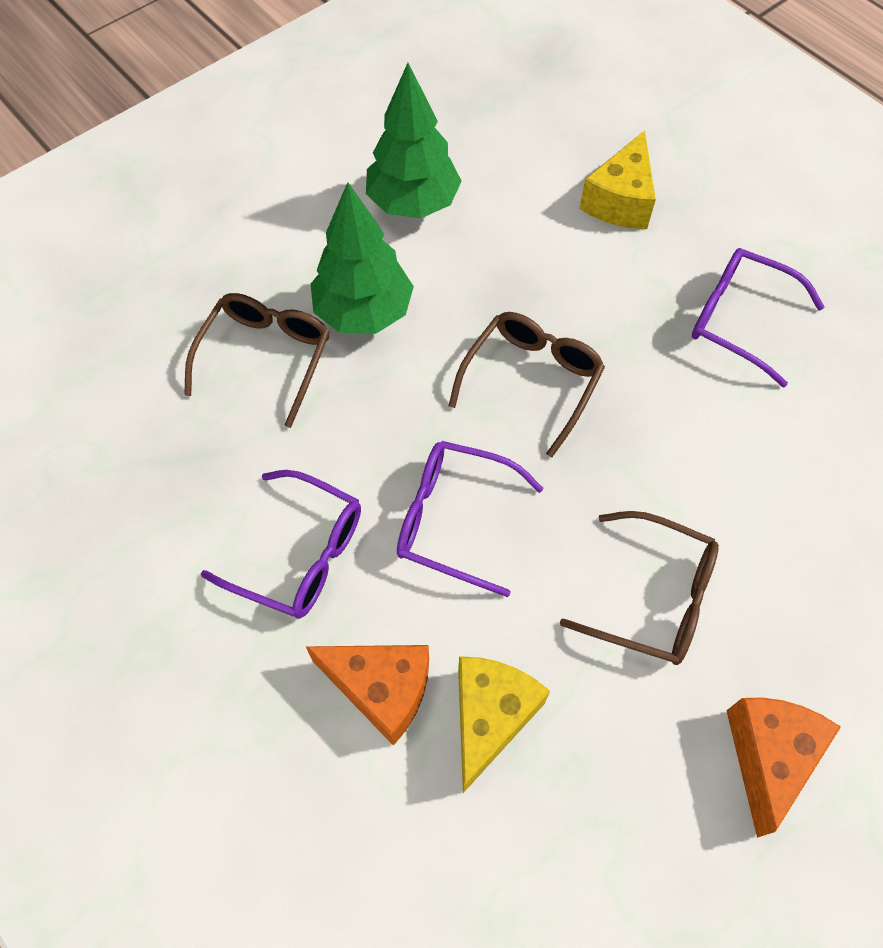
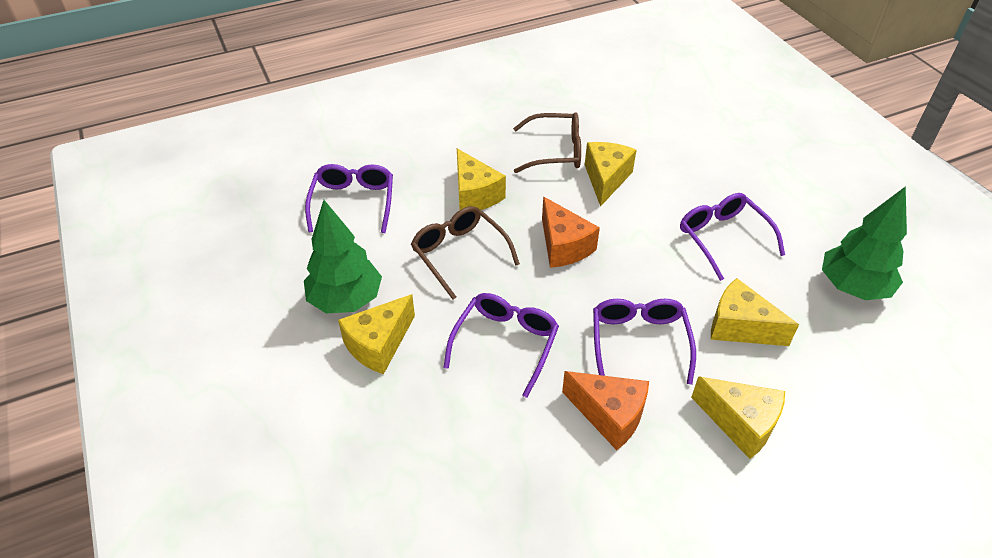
brown glasses: [184,293,330,428] [449,312,605,457] [560,511,719,665] = 3 -> [411,206,520,300] [513,112,581,173] = 2
purple glasses: [201,470,361,619] [397,441,543,597] [692,248,825,387] = 3 -> [305,164,393,233] [443,293,559,398] [593,299,696,385] [680,193,785,281] = 4
yellow cheese: [458,656,550,793] [579,131,656,229] = 2 -> [338,294,415,374] [457,148,506,210] [585,142,636,207] [691,376,785,459] [711,278,799,346] = 5

